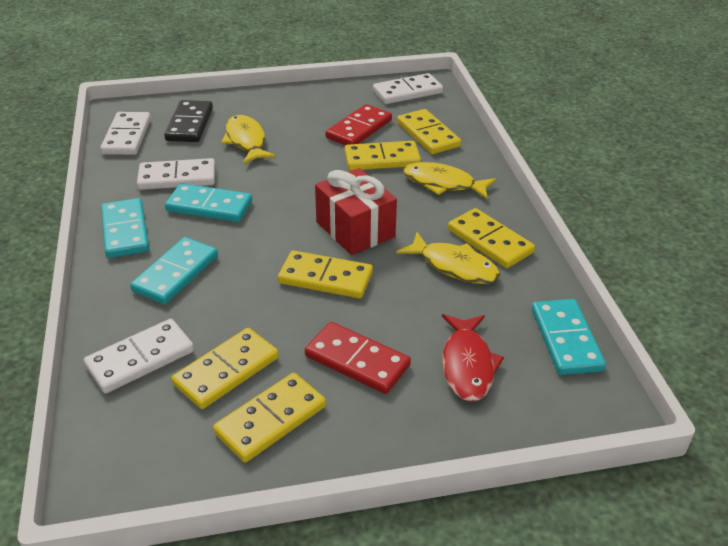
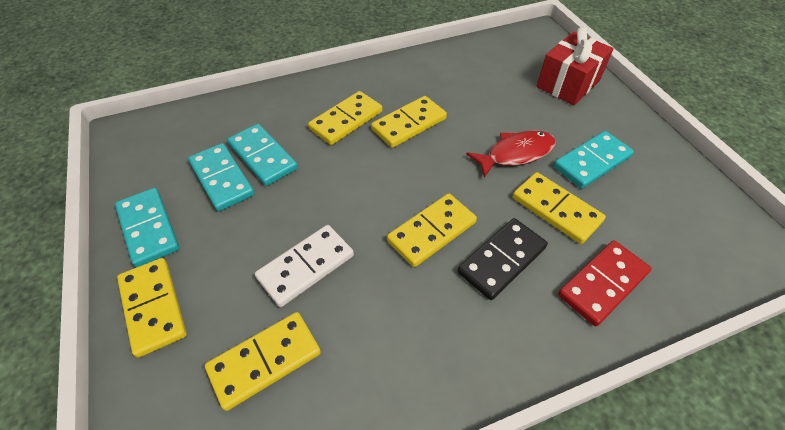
red domino: [305,322,411,394] [325,104,392,145] = 2 -> [558,241,652,326] = 1
white domino: [84,319,194,393] [100,112,151,155] [137,158,215,190] [373,73,443,104] = 4 -> [255,225,354,307] = 1
yellow fish: [221,115,276,164] [397,232,500,284] [403,162,496,199] = 3 -> none = 0

